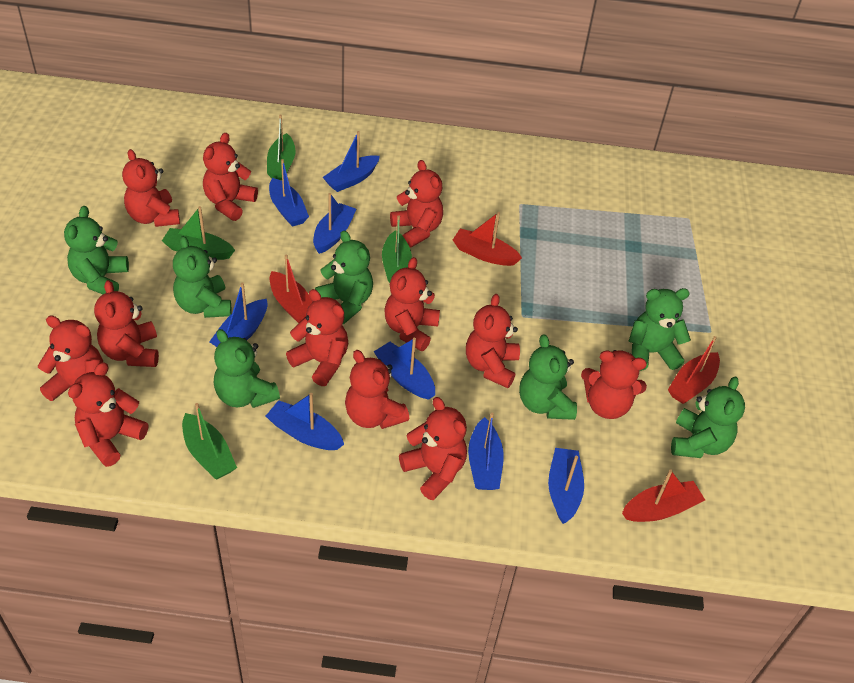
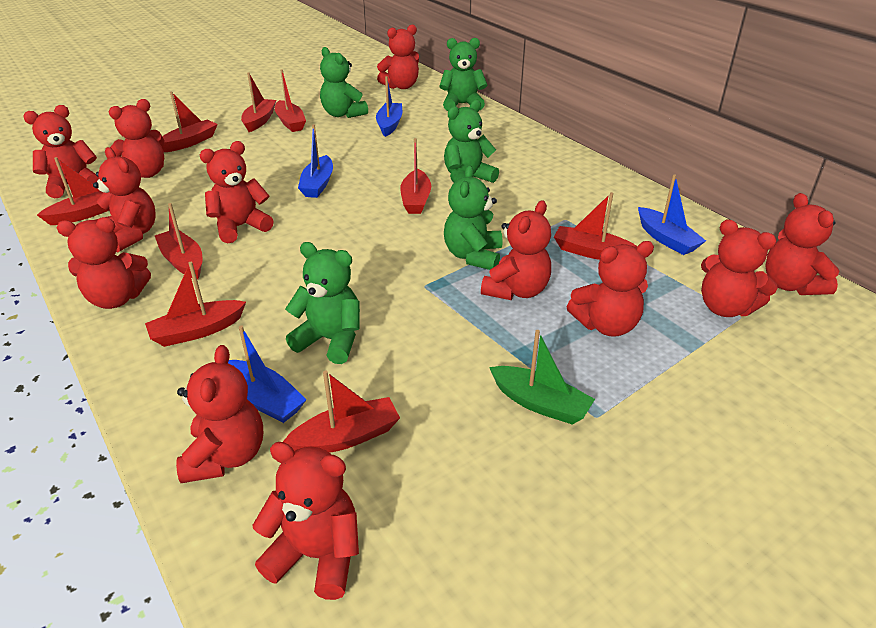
blue boat: [209,282,268,347] [266,393,344,450] [269,159,309,227] [313,193,357,254] [322,131,380,192] [374,338,435,400] [468,412,504,490] [548,448,584,524] = 8 -> [228,325,307,423] [298,124,333,198] [376,76,402,137] [638,174,706,255] = 4
green boat: [162,206,235,260] [182,403,237,480] [267,115,296,180] [382,215,412,283] = 4 -> [489,330,595,425] = 1
green teddy bear: [64,206,129,294] [173,236,232,318] [214,329,280,408] [315,230,373,324] [519,334,577,420] [629,288,691,371] [671,377,745,458] = 7 -> [285,242,360,364] [320,47,368,118] [440,38,487,111] [444,100,499,183] [444,165,502,270] = 5
red boat: [270,254,313,323] [453,212,522,266] [622,469,705,522] [668,336,720,404] = 4 -> [37,157,110,225] [145,262,246,347] [155,203,202,279] [162,92,218,152] [241,72,276,132] [275,69,306,132] [283,370,400,453] [400,138,431,214] [554,192,637,260] = 9

